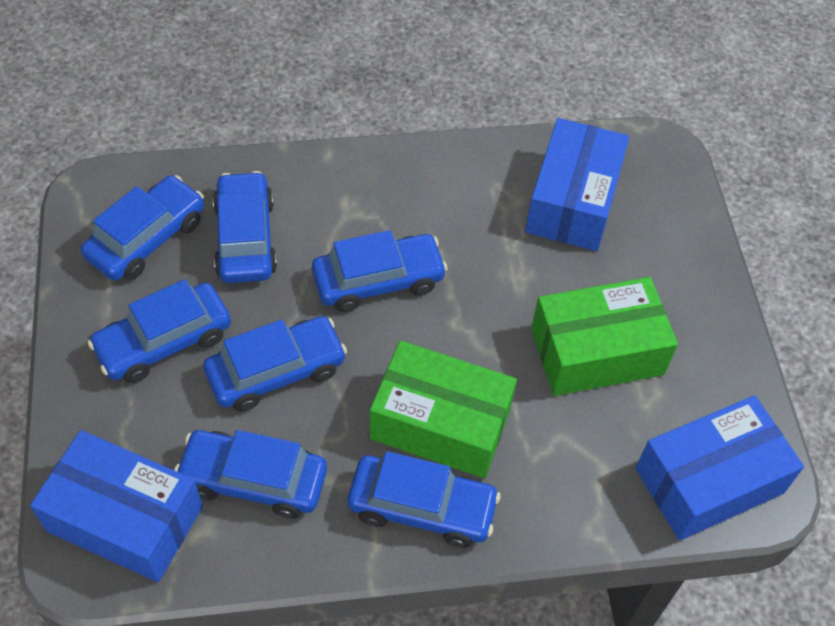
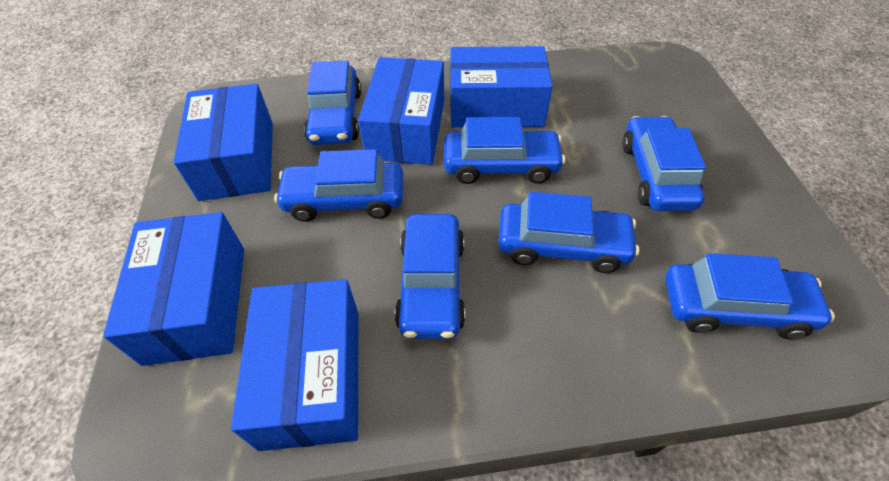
blue box: [30,430,203,582] [525,118,629,251] [636,395,804,541] = 3 -> [103,212,244,366] [174,84,273,201] [231,279,358,451] [358,57,444,165] [450,46,553,128] = 5
green box: [370,341,517,478] [531,277,678,396] = 2 -> none = 0

